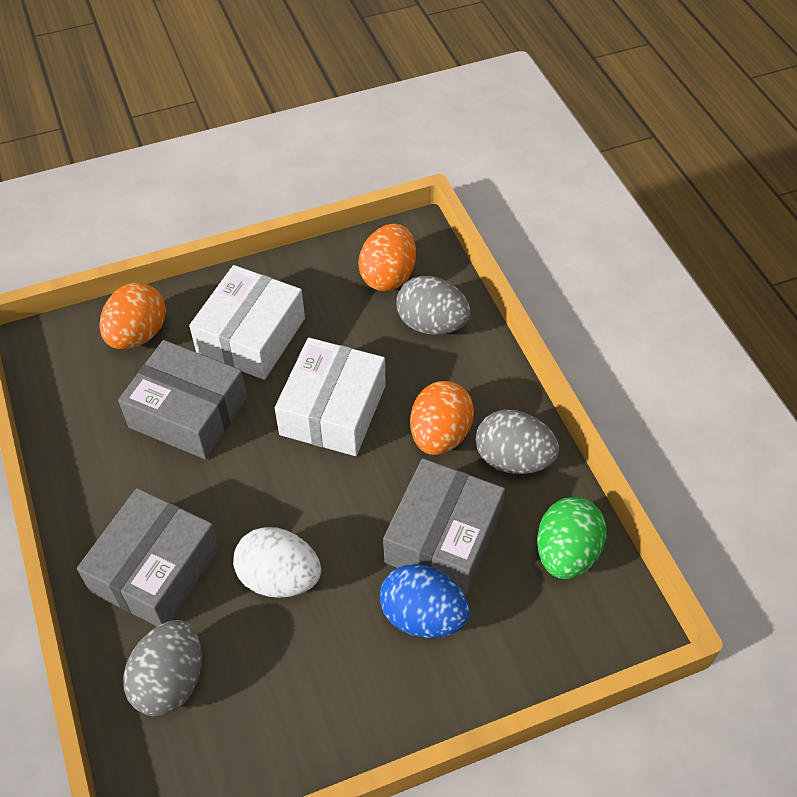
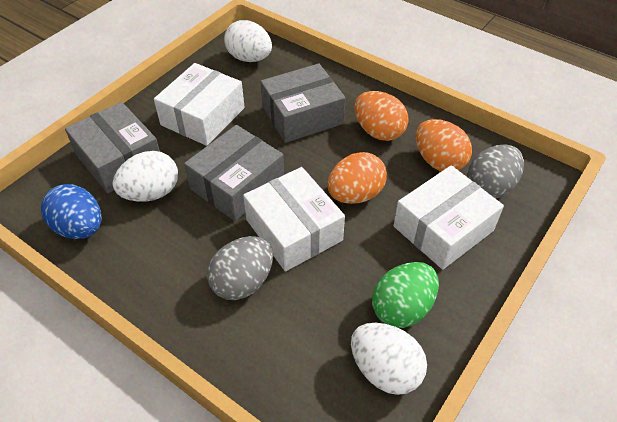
grey egg: [123,620,202,716] [396,276,471,335] [476,410,559,474] = 3 -> [207,236,273,300] [467,144,524,199] = 2
white box: [189,265,305,380] [275,338,386,456] = 2 -> [154,63,245,146] [243,167,345,271] [393,165,504,270] = 3
white egg: [233,527,321,598] = 1 -> [112,151,178,202] [224,20,272,62] [351,323,427,395] = 3

